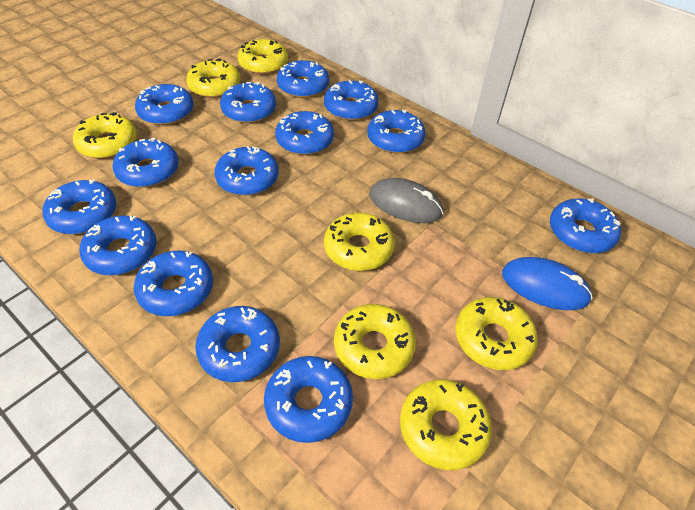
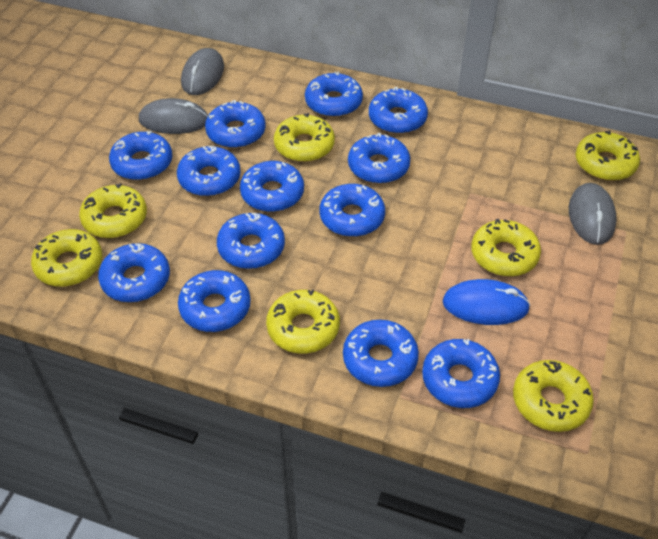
blue donut: [42,179,116,234] [80,216,157,275] [112,138,179,187] [134,251,213,316] [135,84,194,125] [195,306,280,382] [214,146,279,196] [220,82,276,123] [264,356,353,443] [275,111,334,155] [277,60,329,98] [324,80,379,120] [367,110,425,153] [550,198,621,253] = 14 -> [98,243,170,302] [109,131,172,180] [177,146,241,196] [178,270,251,332] [205,100,266,148] [217,213,285,269] [240,161,304,212] [305,72,363,117] [320,184,385,237] [343,320,419,387] [348,133,410,184] [369,87,428,134] [422,339,500,408] = 13
grey mouse: [369,178,444,223] = 1 -> [139,98,208,134] [181,48,224,95] [569,183,617,245] = 3

